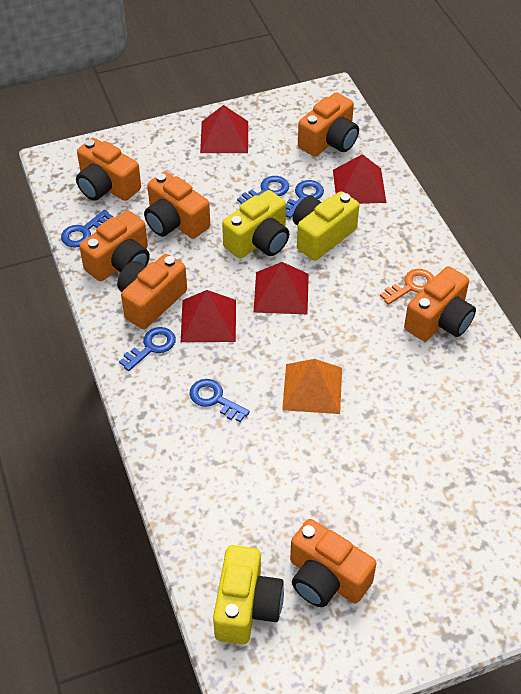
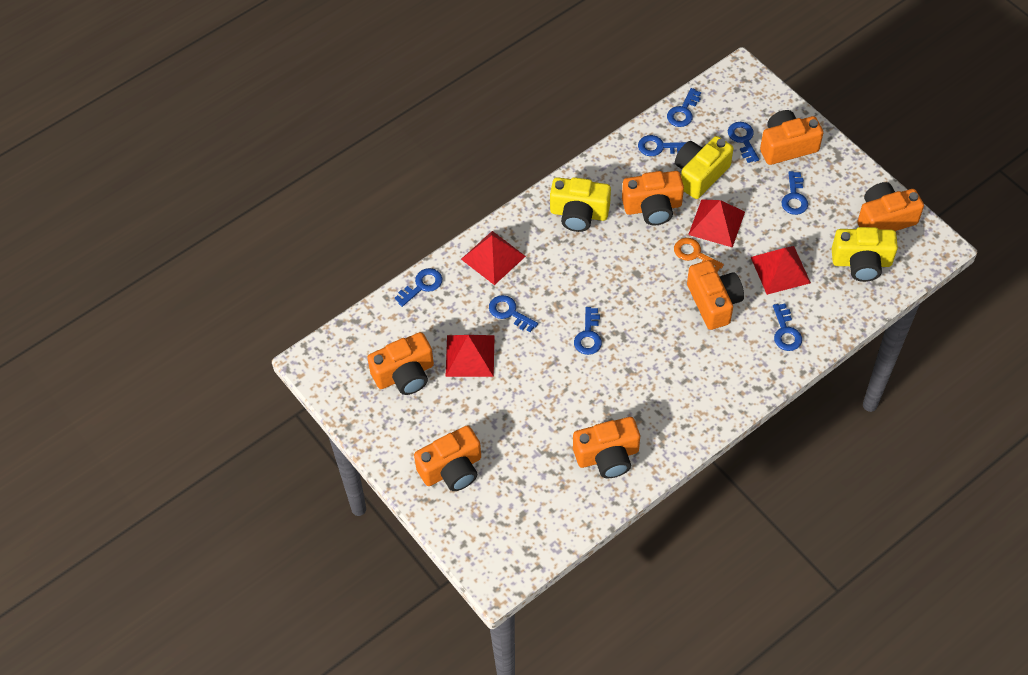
blue key: [61,210,113,248] [119,327,176,371] [189,379,250,422] [237,176,289,204] [286,180,324,218] = 5 -> [395,268,443,307] [489,295,538,332] [574,307,602,355] [638,135,686,156] [667,88,701,127] [728,122,759,163] [773,303,802,351] [781,171,808,215] = 8
orange pyramid: [282,359,342,414] = 1 -> none = 0

